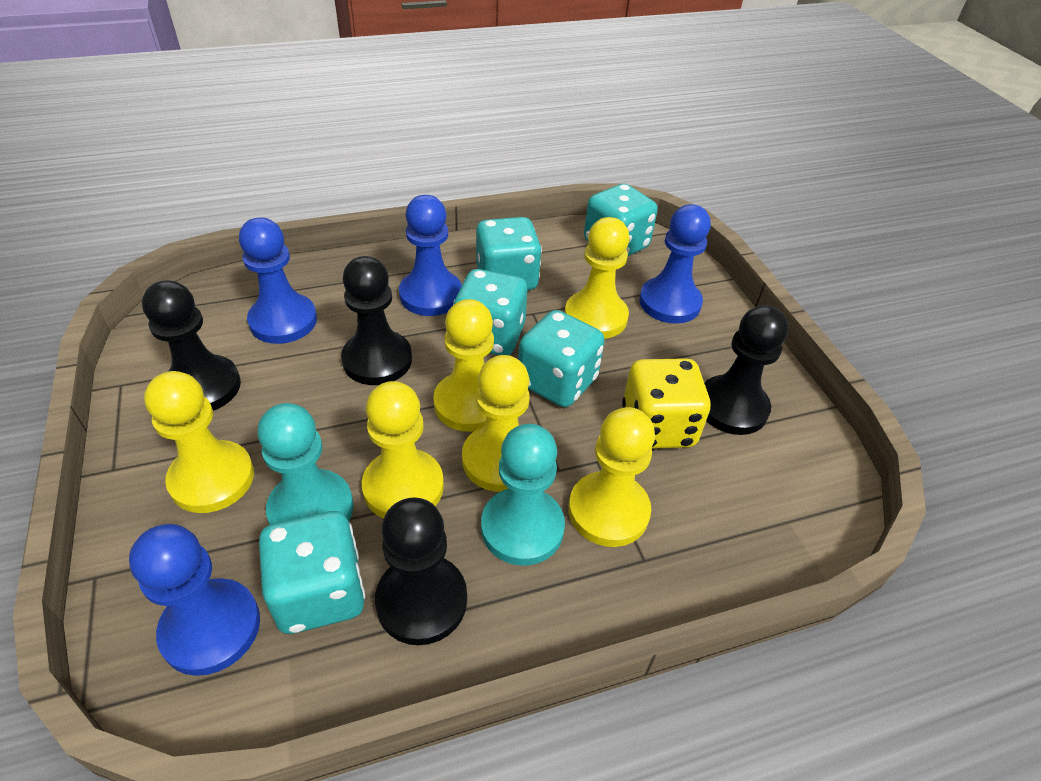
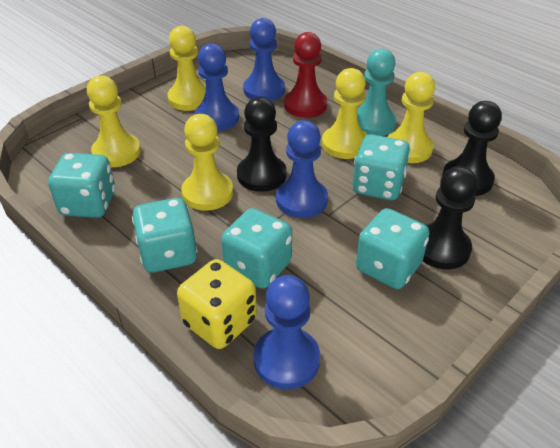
black pawn: [142,280,241,411] [341,256,412,385] [375,498,467,645] [704,305,788,435] = 4 -> [237,97,286,192] [423,166,478,269] [442,101,502,196] = 3
red pawn: none = 0 -> [284,32,327,118] = 1
turquoise pawn: [258,403,353,525] [481,424,565,565] = 2 -> [357,49,397,136] = 1
yellow pawn: [144,371,254,513] [362,381,444,519] [433,299,494,432] [462,355,530,492] [565,217,630,339] [568,407,655,547] = 6 -> [87,76,141,167] [168,26,206,111] [181,114,233,211] [322,68,367,159] [387,72,435,163] = 5

